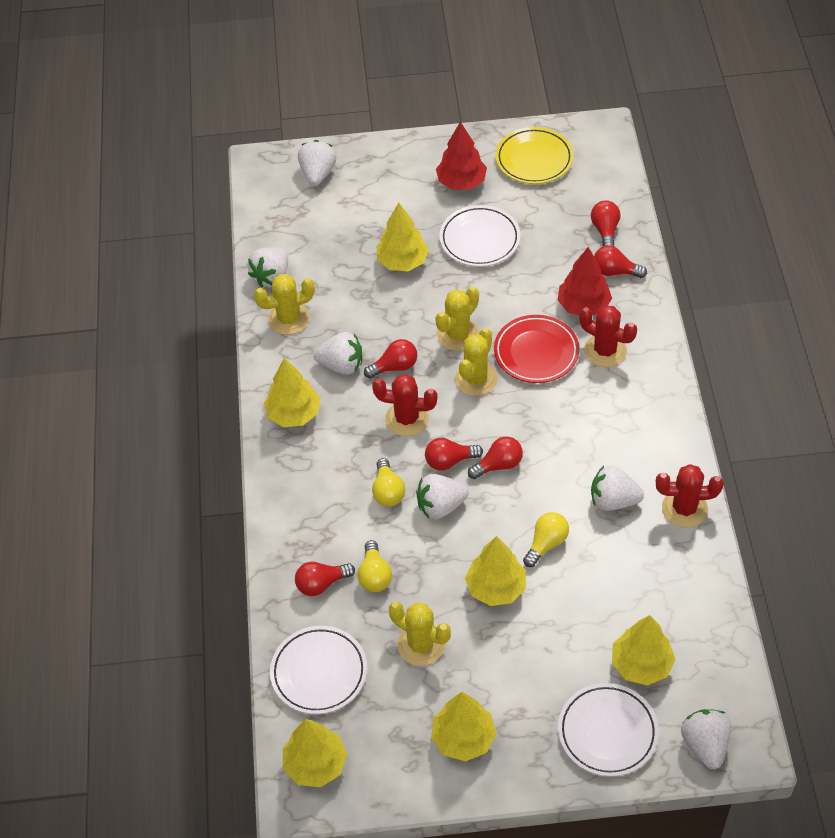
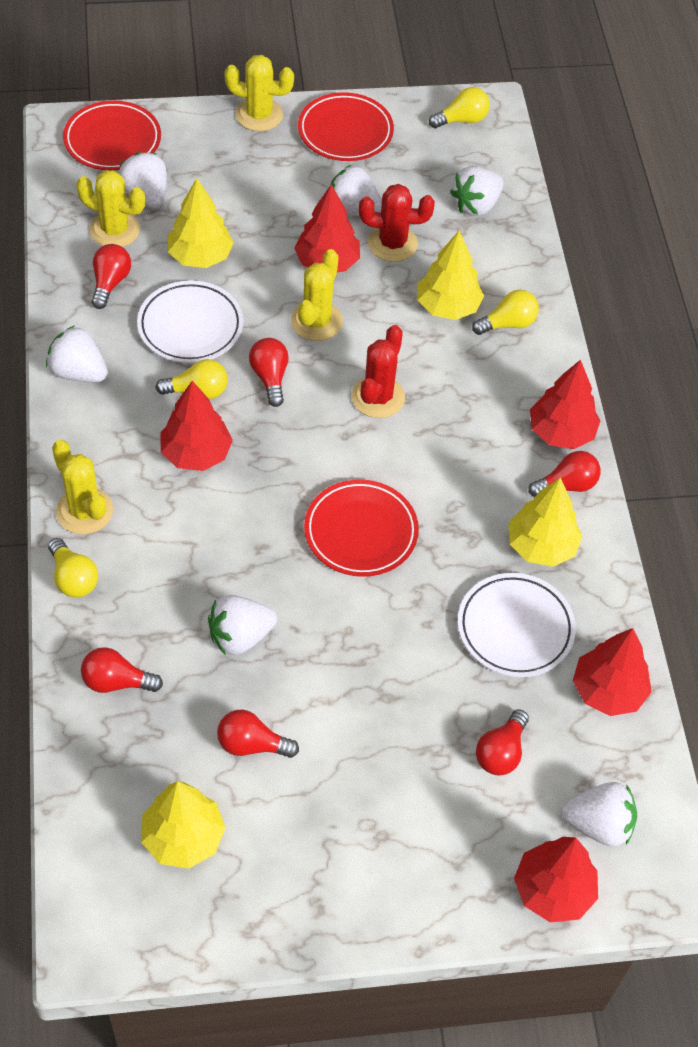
red cactus: [372,374,437,436] [579,305,637,367] [656,464,724,528] = 3 -> [352,325,405,418] [359,184,435,262] = 2
red plate: [494,315,579,383] = 1 -> [63,101,161,170] [298,92,394,161] [304,479,419,577] = 3
red tree: [436,122,487,190] [558,247,612,315] = 2 -> [161,381,233,471] [294,184,360,272] [514,837,598,922] [530,360,601,449] [573,628,652,716] = 5
white plate: [270,626,367,714] [439,205,520,267] [558,683,659,777] = 3 -> [137,281,243,363] [458,573,576,677] = 2
yellow light bulb: [357,540,392,592] [372,458,405,506] [523,512,569,567] = 3 -> [48,538,98,597] [156,359,228,399] [429,87,490,128] [472,290,539,335] = 4
yellow plate: [495,127,574,184] = 1 -> none = 0
yellow tree: [264,358,320,427] [283,719,347,787] [377,203,429,271] [431,692,496,761] [465,536,526,606] [612,615,675,685] = 6 -> [141,781,226,869] [168,178,234,268] [417,230,484,320] [509,477,582,567] = 4

